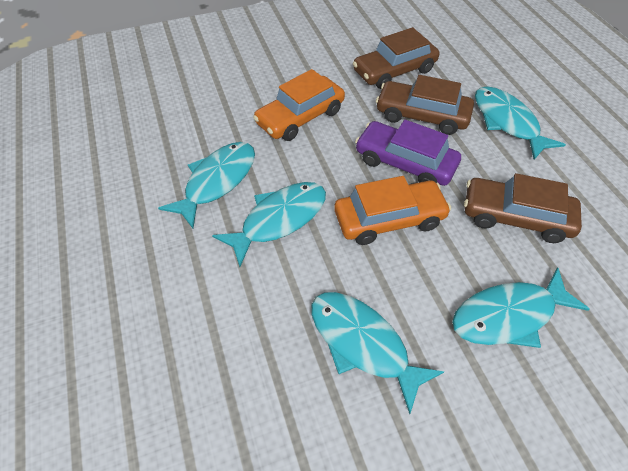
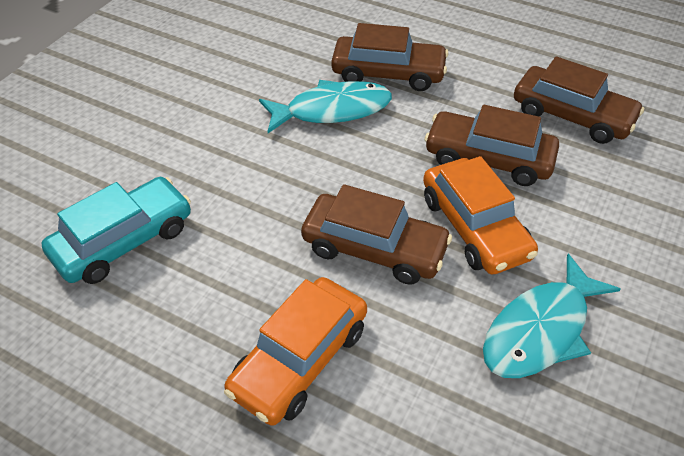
brown car: [353,27,439,89] [376,75,474,135] [464,173,582,243] = 3 -> [301,184,452,285] [331,23,449,91] [424,105,559,186] [514,56,644,144] = 4
purple car: [355,120,461,186] = 1 -> none = 0
turquoise car: none = 0 -> [41,177,191,284] = 1
turquoise fish: [158,142,255,229] [212,182,326,267] [311,292,444,414] [452,267,590,348] [475,86,566,160] = 5 -> [259,80,392,133] [483,254,621,378] = 2

